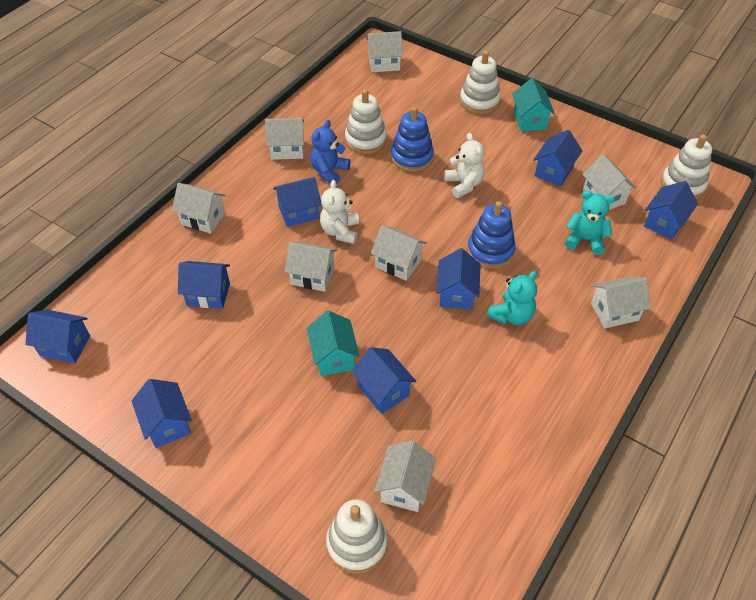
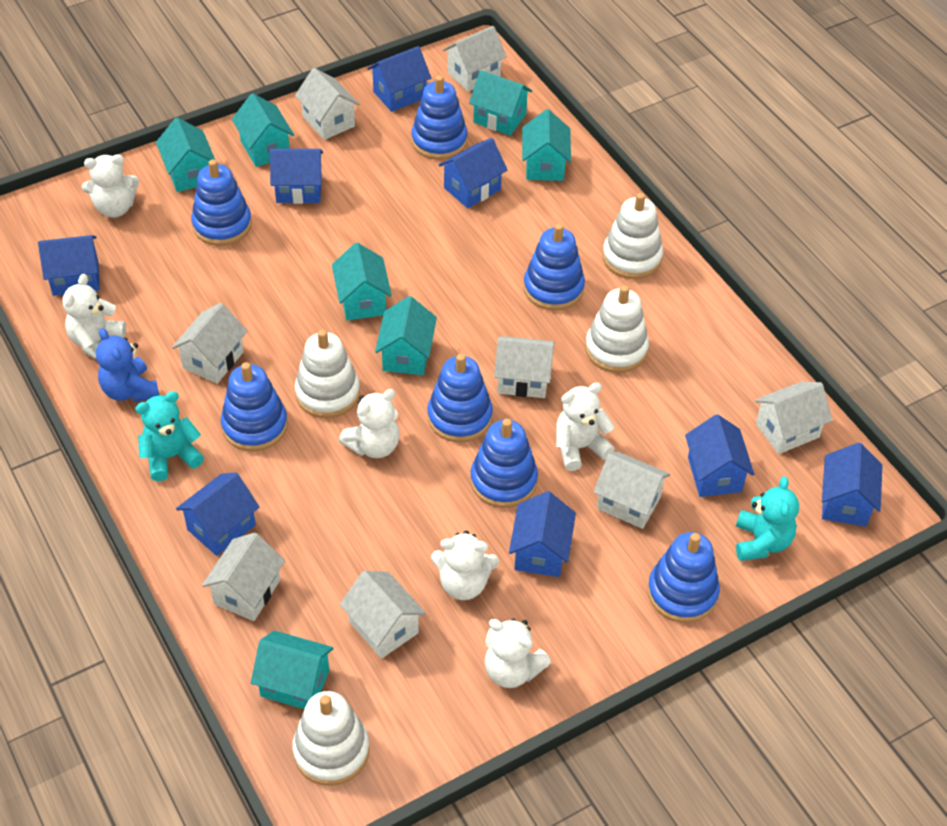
blue stacking toy: [391,107,434,172] [467,201,516,269] = 2 -> [191,159,252,246] [221,362,288,451] [411,75,468,160] [427,354,493,442] [470,419,538,508] [523,224,585,311] [647,532,720,623] = 7
turquoise house: [307,311,360,376] [512,78,555,131] = 2 -> [156,118,215,192] [232,93,294,167] [251,630,333,709] [332,243,392,320] [375,296,437,375] [469,70,532,136] [522,109,571,181] = 7
white teddy bear: [320,180,359,244] [444,133,485,198] = 2 -> [63,274,126,360] [82,154,139,217] [339,389,400,458] [431,531,499,600] [485,618,551,688] [556,383,615,471] = 6

